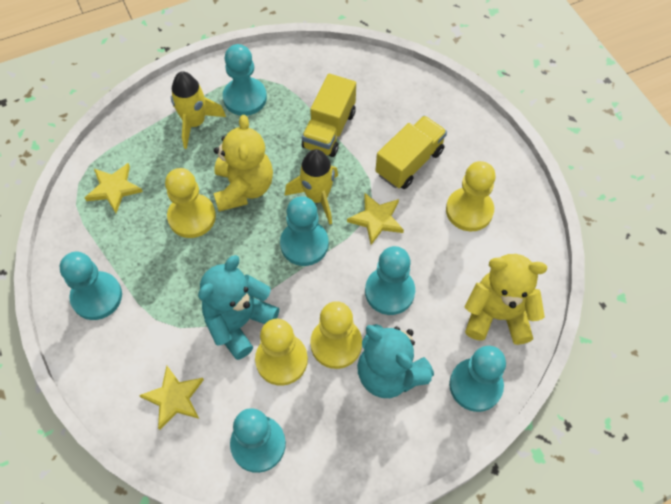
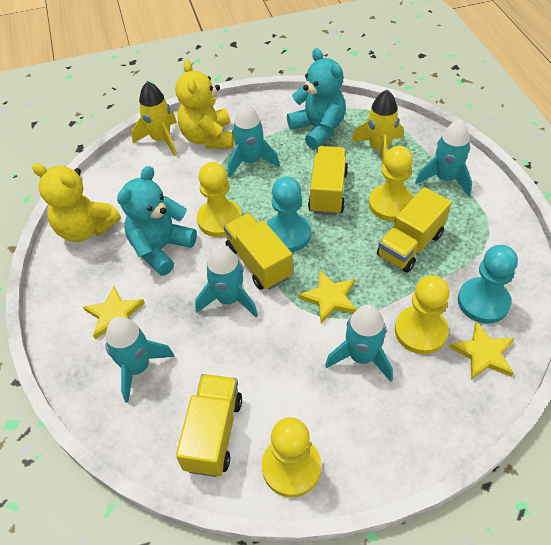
turquoise pawn: [60,252,122,320] [223,44,267,116] [230,408,286,473] [280,196,328,266] [365,246,415,315] [449,346,506,412] = 6 -> [267,177,311,252] [458,245,518,324] = 2
turquoise rocket: none = 0 -> [105,316,175,403] [195,245,258,317] [228,103,280,178] [325,304,393,382] [415,119,472,196] = 5
yellow truck: [302,73,356,157] [375,116,447,189] = 2 -> [176,374,242,477] [224,213,293,290] [308,146,348,215] [377,187,451,273] = 4

